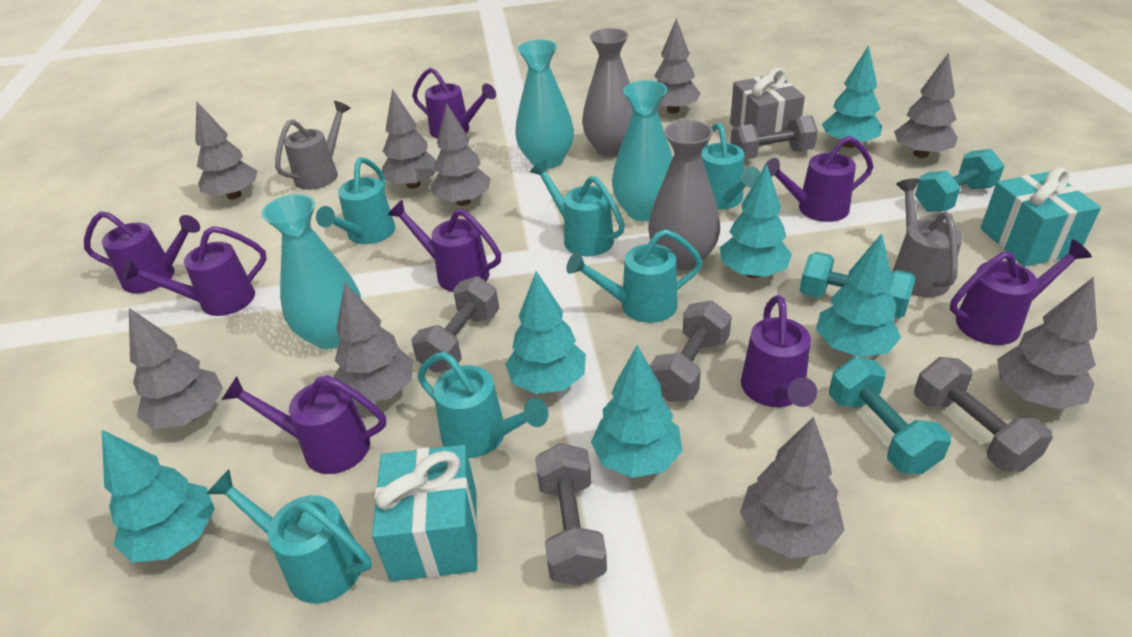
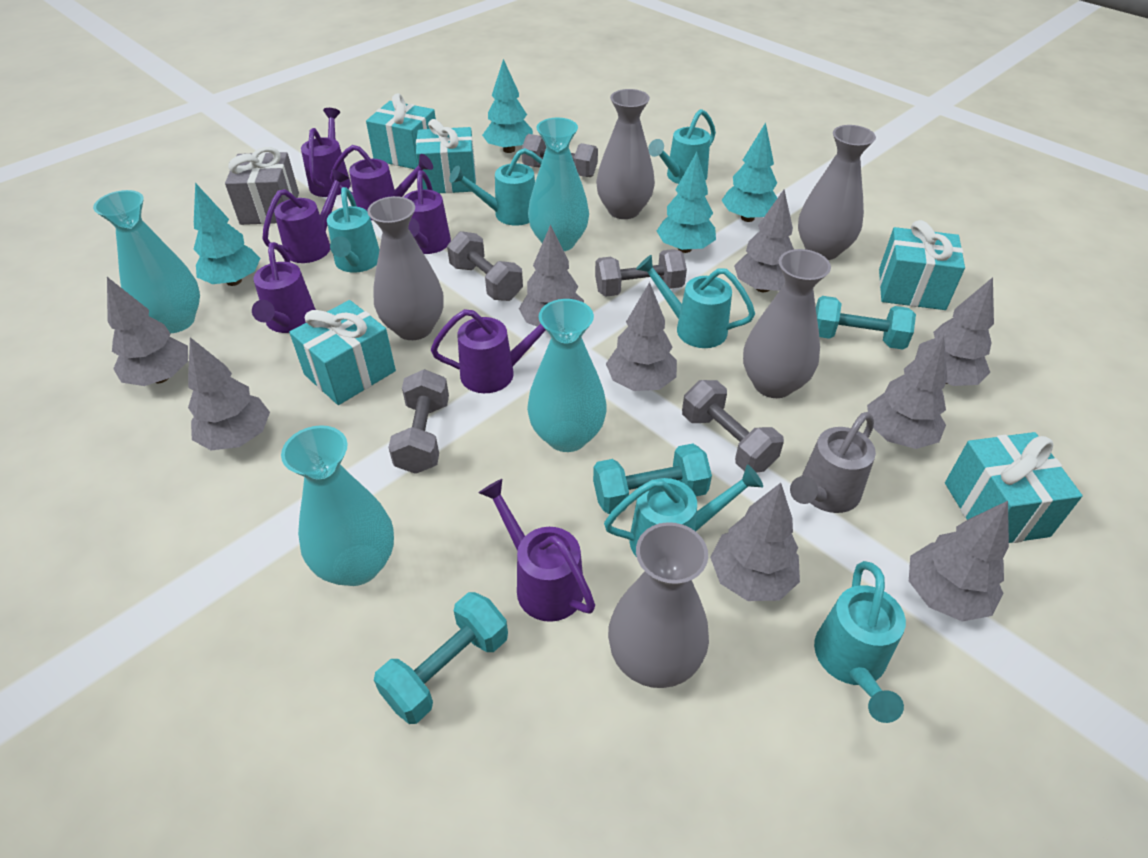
grey vase: [582,28,633,157] [648,120,720,270] = 2 -> [367,196,444,340] [596,89,655,219] [608,522,709,688] [743,249,831,398] [798,125,876,260] = 5
grey watering can: [275,101,351,190] [893,178,963,297] = 2 -> [790,412,876,513] = 1
purple watering can: [84,211,200,293] [122,226,267,316] [222,375,386,474] [388,200,501,292] [412,68,496,139] [741,295,817,407] [763,136,874,222] [950,239,1092,345] = 8 -> [252,242,316,333] [262,169,349,263] [301,108,351,197] [330,145,433,220] [404,170,451,254] [431,309,546,393] [479,479,595,622] = 7
turquoise gift: [372,445,478,582] [981,167,1101,267] = 2 -> [289,300,396,405] [366,93,436,169] [416,119,476,193] [879,220,965,310] [945,432,1083,543] = 5
turquoise tree: [102,430,215,562] [505,271,586,394] [591,345,682,478] [720,163,792,278] [816,233,901,357] [822,45,882,148] = 6 -> [194,183,260,286] [482,59,533,153] [657,152,716,253] [721,122,777,222] = 4
turquoise vase: [261,194,361,349] [515,40,574,169] [612,80,673,221] = 3 -> [93,190,200,333] [281,425,394,586] [527,299,607,452] [528,118,589,251] = 4

